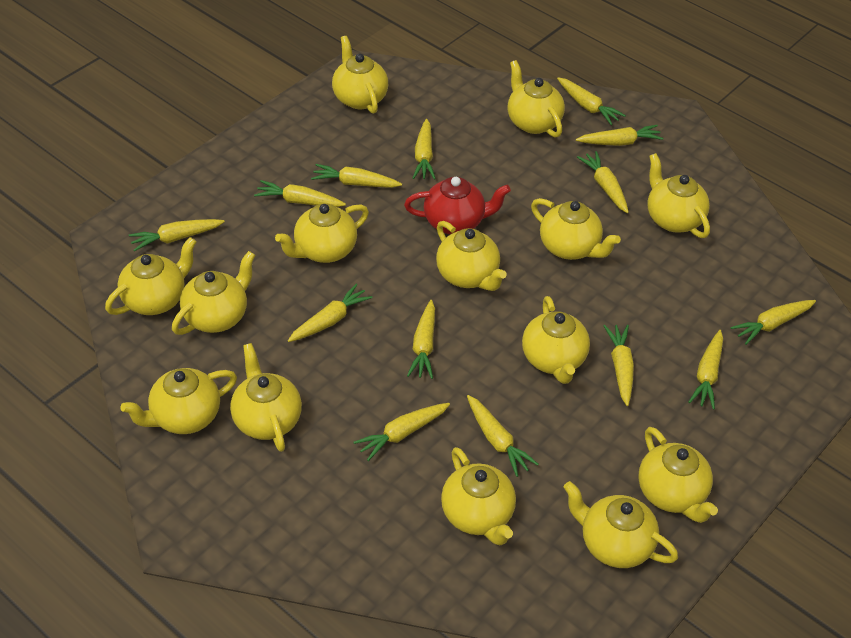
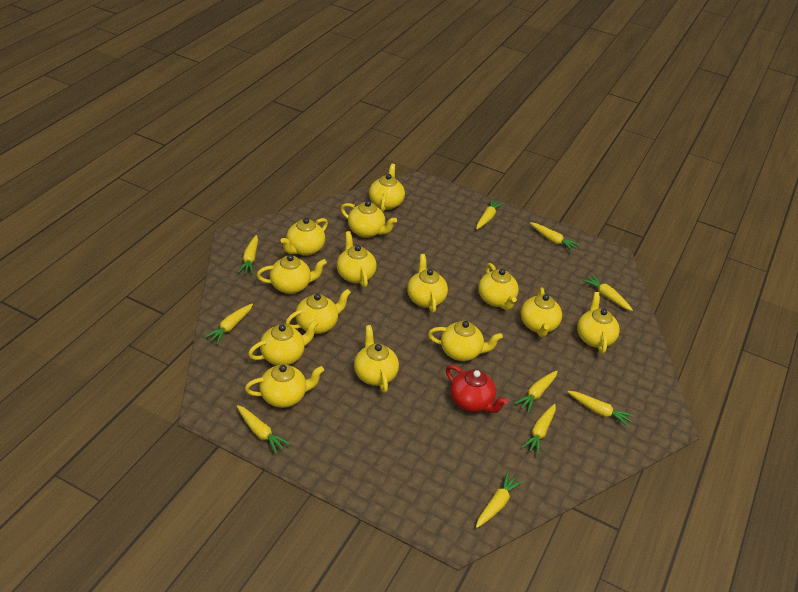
yellow carrot: [129,219,225,252] [254,180,346,207] [288,284,373,342] [311,164,402,188] [354,403,450,461] [407,300,435,379] [413,119,436,180] [467,395,539,477] [557,77,626,125] [576,125,663,146] [577,151,629,213] [604,325,634,406] [689,330,723,409] [730,300,816,345] = 14 -> [204,304,253,345] [237,405,290,454] [238,235,258,274] [476,199,503,229] [476,472,524,528] [514,370,558,413] [522,404,556,455] [530,222,580,251] [568,391,634,427] [582,274,633,311] = 10

